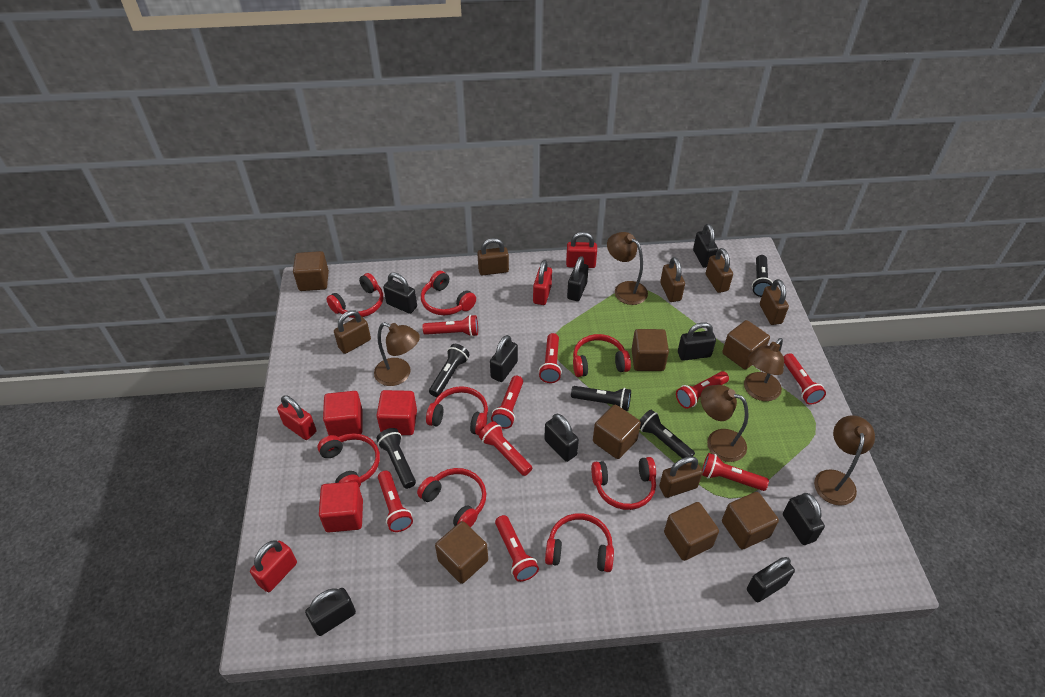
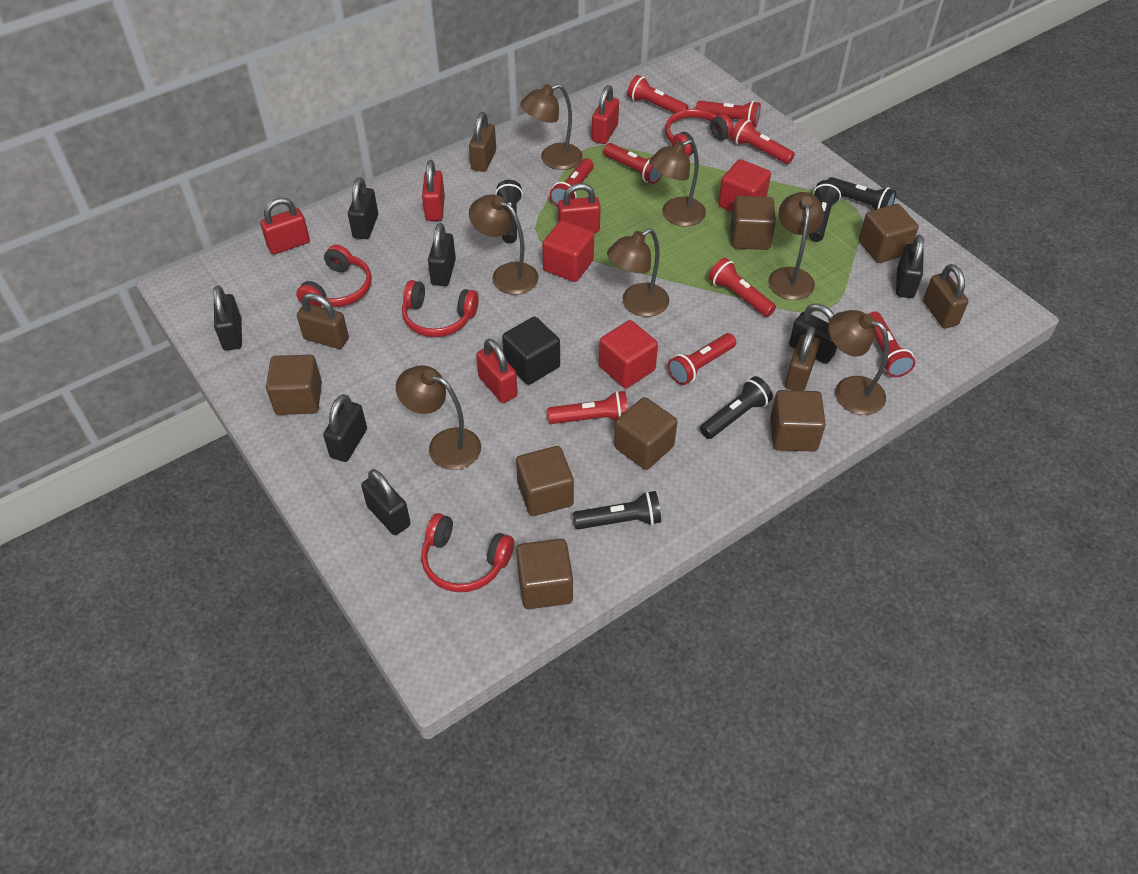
black cube: none = 0 -> [502,317,560,385] = 1
black padlock: [305,588,356,636] [383,272,417,314] [490,335,518,382] [544,414,579,462] [567,256,589,301] [678,322,716,361] [693,224,718,268] [747,557,795,602] [783,493,825,545] = 9 -> [213,285,242,351] [323,394,367,462] [348,177,378,239] [361,469,411,535] [428,223,456,286] [789,304,837,364] [896,235,924,298] = 7
brown lamp: [374,322,420,386] [607,232,648,305] [700,385,748,462] [744,338,784,401] [814,415,875,506] = 5 -> [396,365,481,470] [469,194,538,295] [520,84,583,170] [607,228,669,317] [649,139,706,226] [768,192,824,300] [829,310,889,415] = 7
brown padlock: [334,310,371,354] [477,238,509,276] [659,456,703,498] [660,257,685,302] [706,248,733,293] [760,279,789,325] = 6 -> [297,293,349,349] [469,112,496,172] [785,326,820,391] [923,264,969,328] = 4
red headphones: [317,433,380,487] [326,273,383,318] [417,468,486,528] [421,270,476,315] [426,386,488,435] [545,513,614,572] [573,334,631,377] [591,457,656,510] = 8 -> [296,245,372,307] [402,280,479,337] [421,513,514,592] [665,109,734,156] = 4
red padlock: [250,540,297,592] [277,395,316,440] [533,260,552,305] [566,232,597,268] = 4 -> [260,197,310,255] [422,160,445,221] [476,339,518,403] [558,183,601,233] [592,85,619,144] = 5

